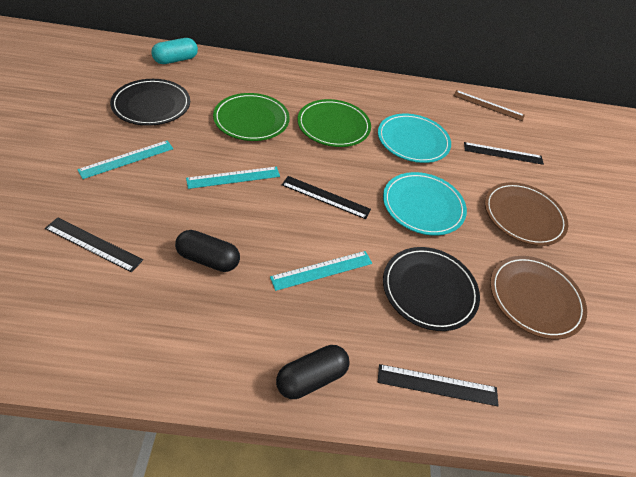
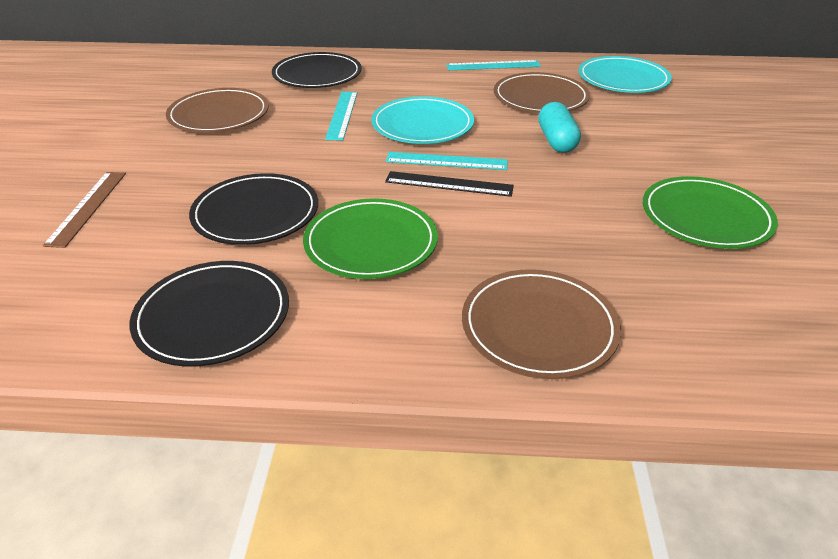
black capsule: [175,230,240,272] [276,345,350,399] = 2 -> none = 0
black plate: [110,79,190,126] [383,247,480,331] = 2 -> [130,261,289,367] [189,173,318,245] [272,52,362,88] = 3
black ruler: [45,217,143,272] [282,176,371,219] [378,364,499,406] [464,142,544,165] = 4 -> [385,171,514,197] = 1
brown plate: [485,182,568,246] [490,256,587,340] = 2 -> [166,88,269,133] [462,269,621,379] [494,72,590,113] = 3

